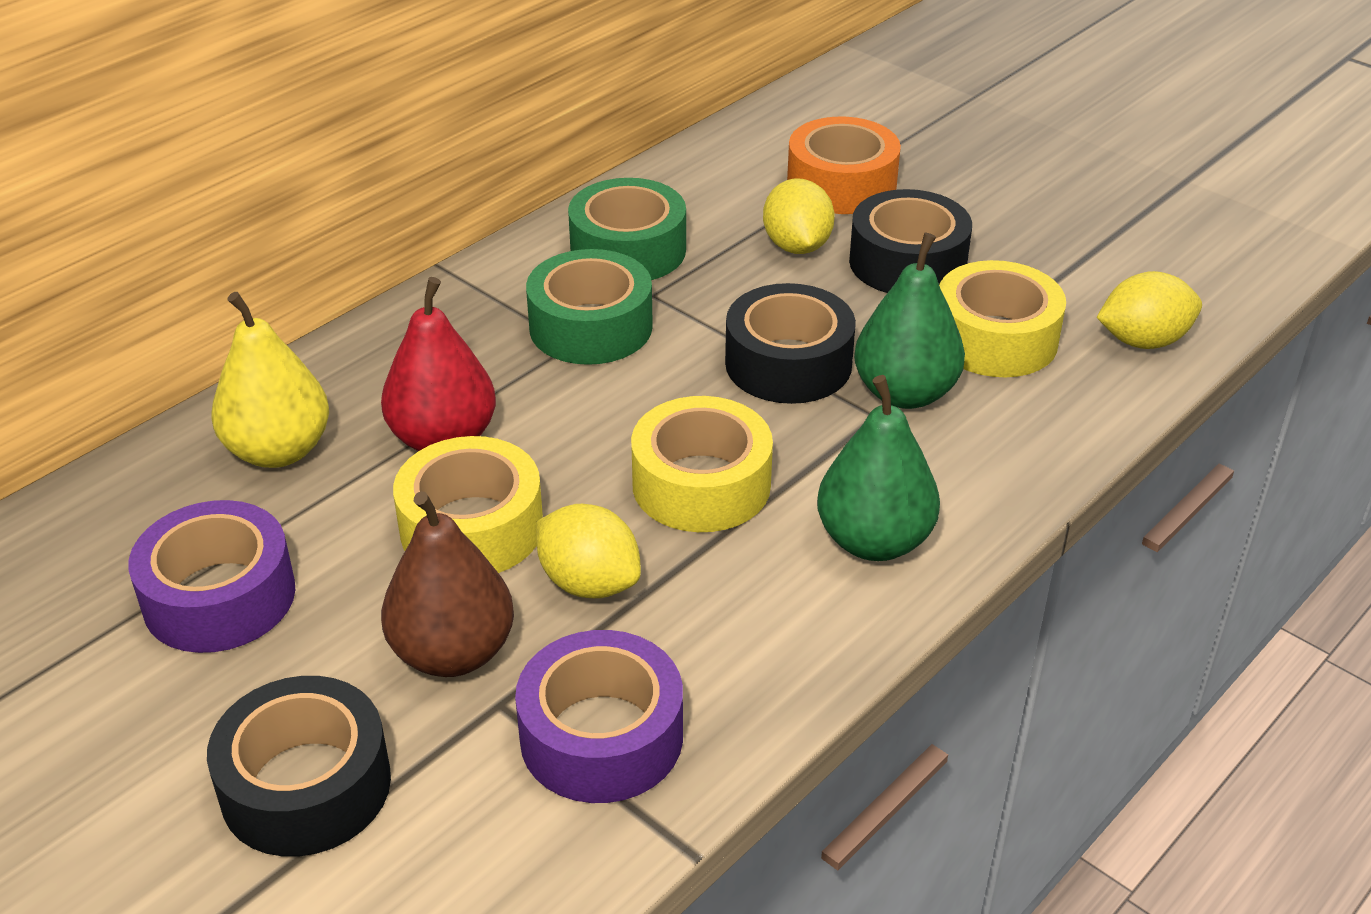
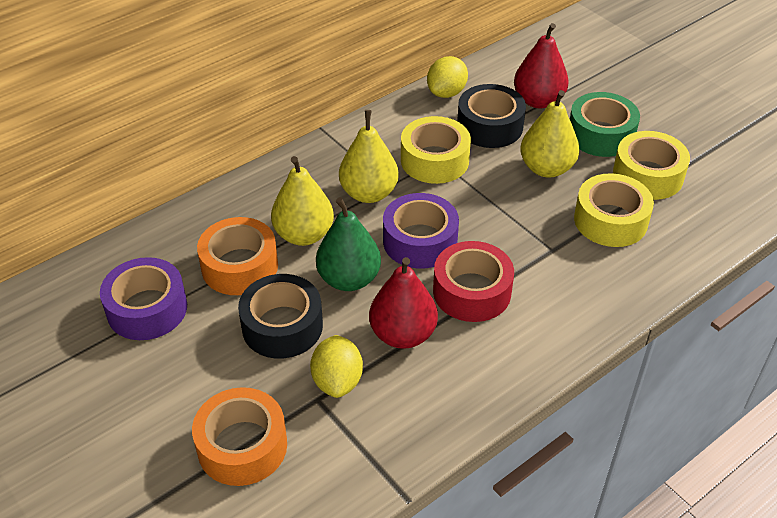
black tape: [207,676,391,856] [725,283,856,404] [849,189,972,293] = 3 -> [238,274,323,359] [457,84,526,148] = 2
brown pear: [381,491,514,677] = 1 -> none = 0
green pear: [817,375,940,561] [854,233,965,409] = 2 -> [316,197,381,291] = 1
green tape: [526,249,653,365] [568,178,686,280] = 2 -> [570,92,640,157] = 1
orange tape: [787,117,901,214] = 1 -> [192,387,287,486] [197,217,278,295] = 2
red pear: [381,277,496,451] = 1 -> [369,257,438,349] [514,23,569,108] = 2
red tape: none = 0 -> [433,241,514,322] = 1
yellow lemon: [536,504,641,598] [763,178,835,254] [1096,271,1202,349] = 3 -> [310,335,363,398] [427,56,468,98] = 2
yellow pear: [212,292,329,468] = 1 -> [271,156,334,246] [339,110,399,203] [520,90,579,177] = 3

